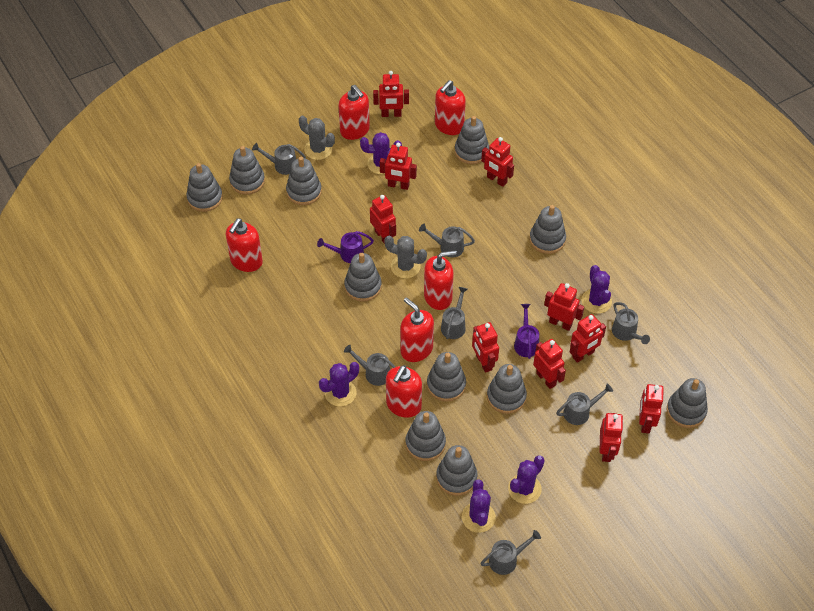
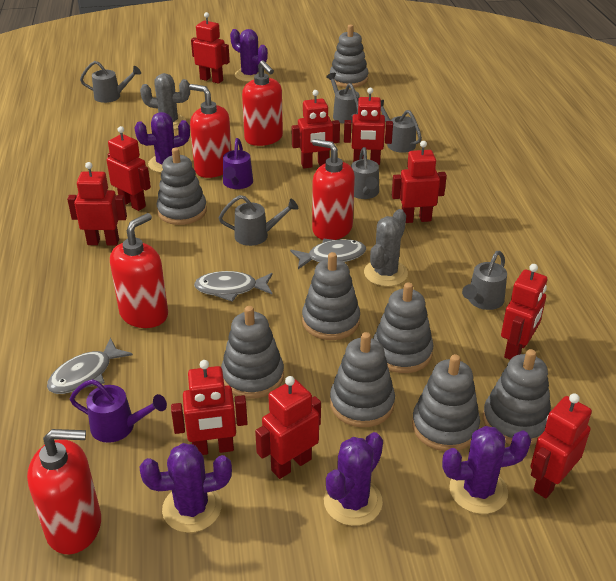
grey fish: none = 0 -> [47,338,133,394] [194,271,273,302] [290,239,366,269] = 3
grey stacking toy: [186,163,223,212] [229,146,265,195] [286,157,322,205] [344,253,382,302] [406,411,446,461] [427,352,466,402] [436,445,478,496] [455,116,489,164] [487,364,527,414] [529,205,566,254] [667,378,708,428] = 11 -> [157,148,207,225] [221,306,284,399] [302,252,360,340] [330,24,368,88] [330,332,395,427] [373,282,434,373] [412,354,480,451] [483,349,551,445] = 8
grey watering can: [252,143,306,175] [344,345,395,386] [419,224,475,257] [441,287,468,339] [480,530,541,575] [556,384,613,425] [612,302,650,344] = 7 -> [80,61,141,103] [218,195,298,246] [326,73,359,123] [351,147,379,199] [381,100,422,153] [462,251,507,310] = 6
red soap dispenser: [226,218,263,272] [338,85,370,140] [386,365,422,418] [400,297,434,362] [424,250,457,310] [435,80,466,135] = 6 -> [27,429,101,554] [110,213,168,328] [189,84,232,178] [242,60,283,146] [312,139,355,240] = 5

